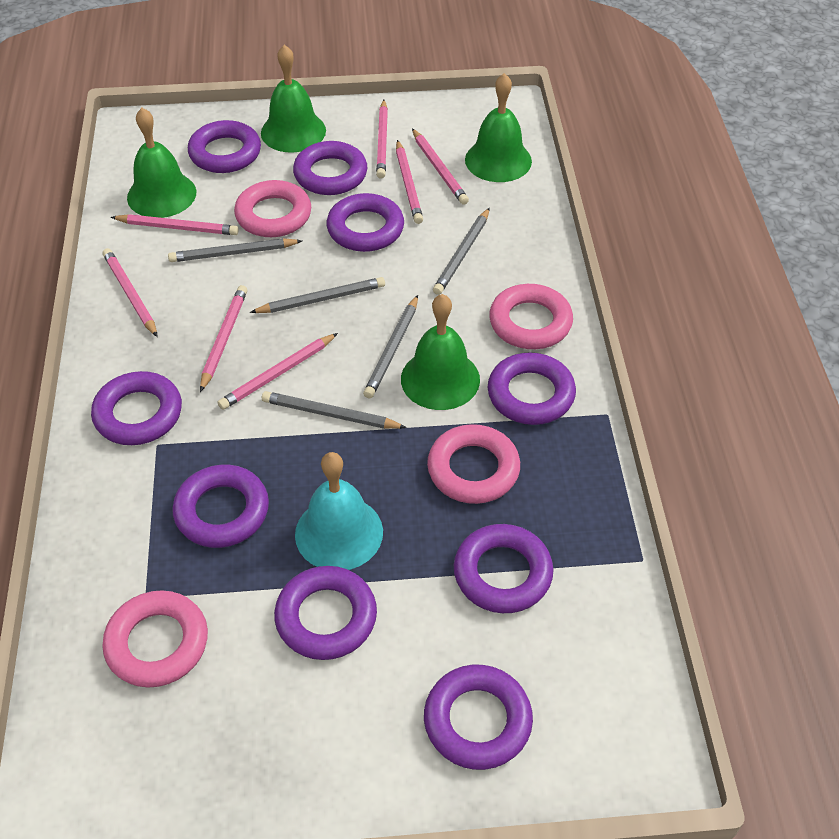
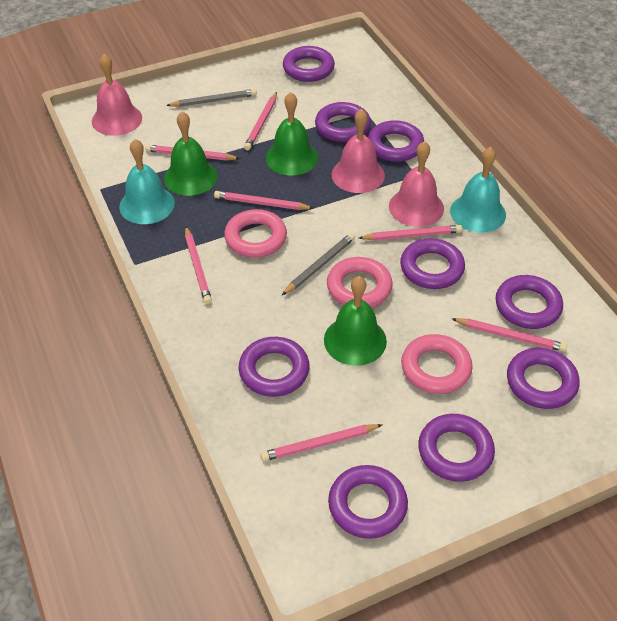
green bell: [127,108,196,218] [261,45,326,153] [401,294,480,410] [465,73,532,182] = 4 -> [164,111,218,196] [266,92,318,176] [324,276,387,366] = 3
grey pencil: [168,238,302,262] [250,277,385,313] [262,391,407,429] [363,295,418,398] [433,208,490,295] = 5 -> [166,89,257,107] [282,233,355,295] = 2
pink bell: none = 0 -> [92,54,142,136] [331,109,385,193] [389,141,444,227] = 3
pink ring: [102,590,208,688] [234,180,311,237] [427,424,520,504] [489,284,573,349] = 4 -> [224,209,287,258] [327,257,392,308] [401,334,472,394] = 3
turquoise bell: [295,452,383,570] = 1 -> [119,139,175,224] [450,147,506,233] = 2

